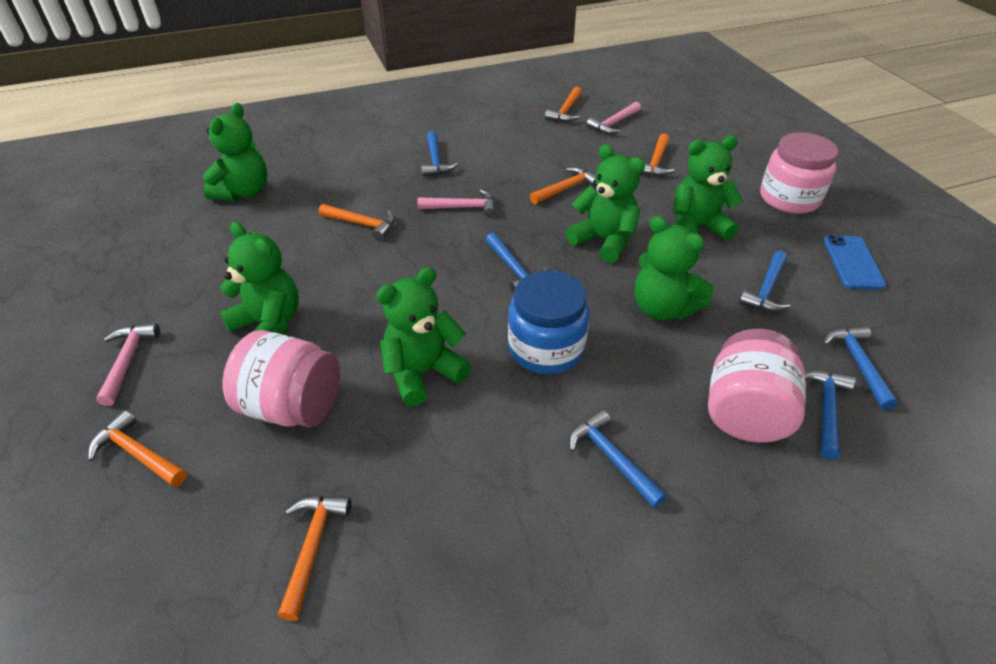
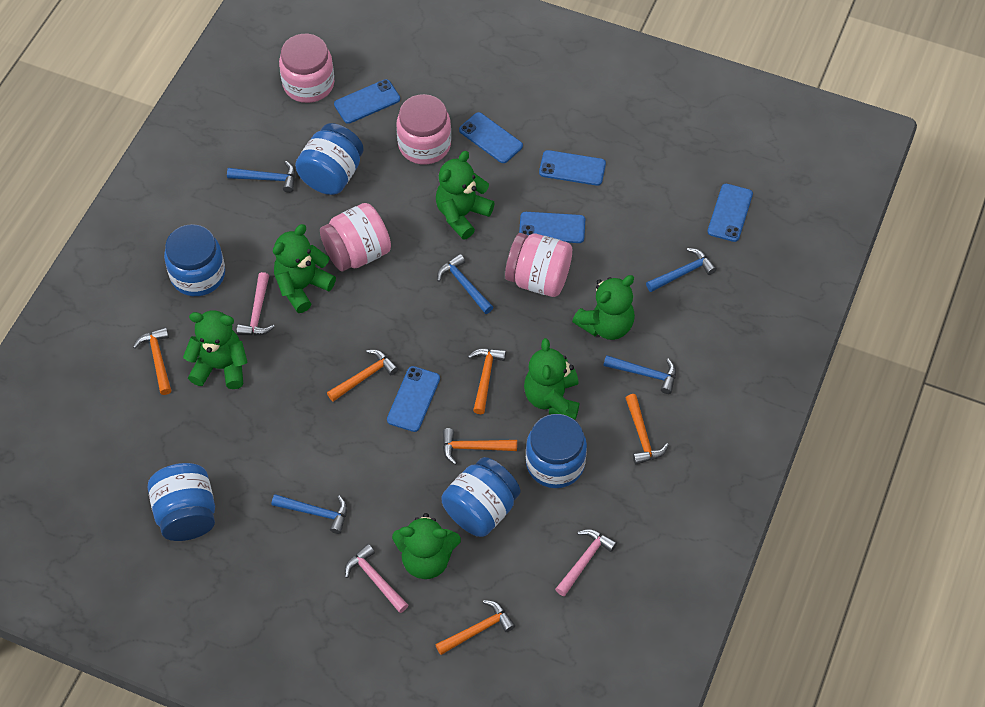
blue hammer: [422,131,458,176] [486,233,547,293] [569,410,667,508] [739,251,791,312] [805,371,855,460] [823,326,898,410] = 6 -> [227,161,295,193] [272,494,347,534] [437,254,493,314] [604,355,676,394] [646,248,717,292] = 5
blue jar: [508,270,590,374] = 1 -> [148,463,215,541] [164,224,225,296] [295,123,364,195] [441,457,520,537] [526,414,587,488] = 5
blue phone: [823,235,886,290] = 1 -> [334,79,400,124] [387,366,440,432] [459,112,523,163] [519,212,585,243] [539,150,606,186] [708,184,753,242] = 6
pink jar: [223,330,340,428] [708,329,806,443] [760,132,838,214] = 3 -> [279,34,334,103] [320,203,391,272] [397,94,451,164] [505,233,572,297] = 4

